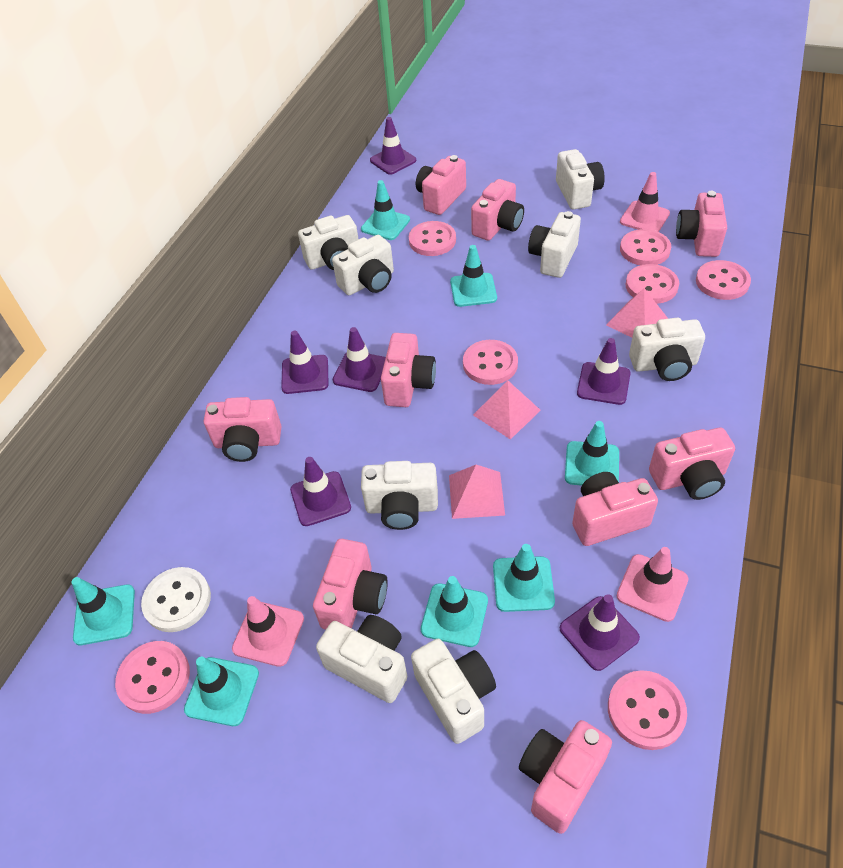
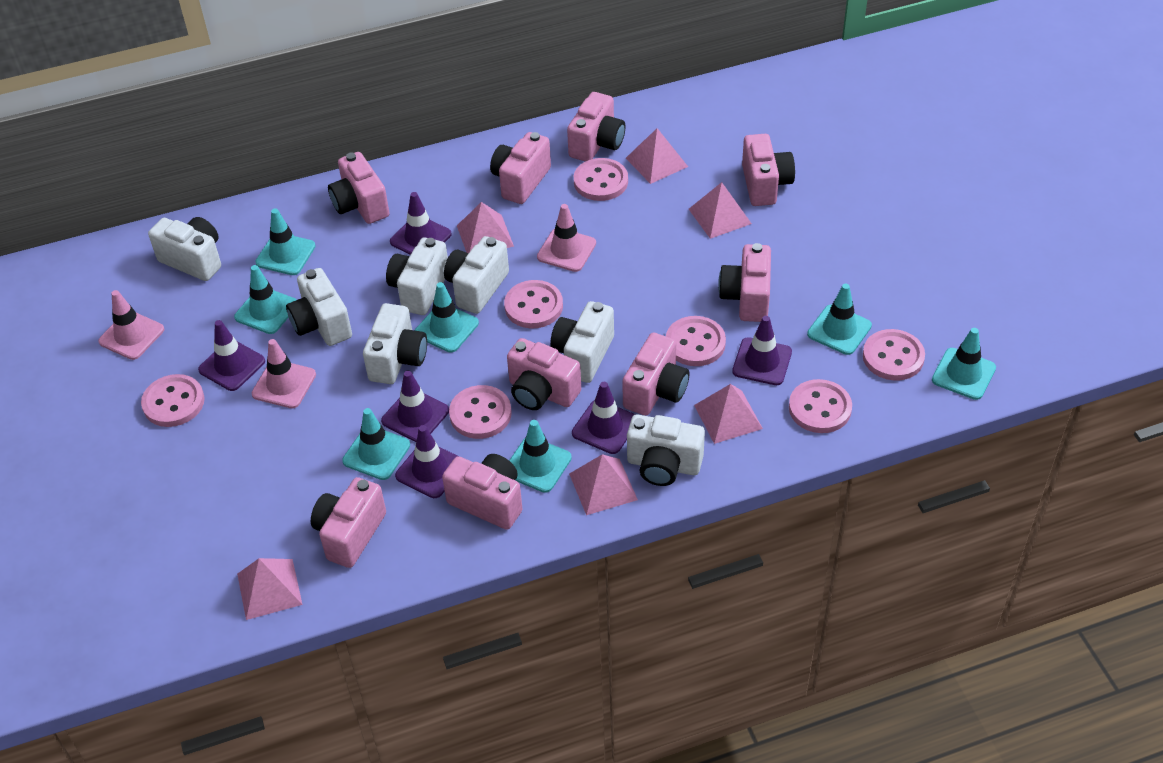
pink pyramid: [449,465,505,519] [473,381,541,440] [606,288,668,338] = 3 -> [237,558,303,620] [457,202,514,253] [569,454,638,515] [626,128,688,184] [689,182,752,239] [694,384,763,444] = 6
white button: [141,567,211,632] = 1 -> none = 0
white camera: [298,215,358,270] [316,615,407,703] [332,235,394,295] [361,461,438,530] [411,639,496,744] [528,211,581,278] [556,149,605,209] [629,318,705,381] = 8 -> [148,217,221,281] [286,268,352,346] [363,303,427,384] [386,238,448,315] [444,236,509,314] [550,301,614,383] [627,414,705,486] = 7

